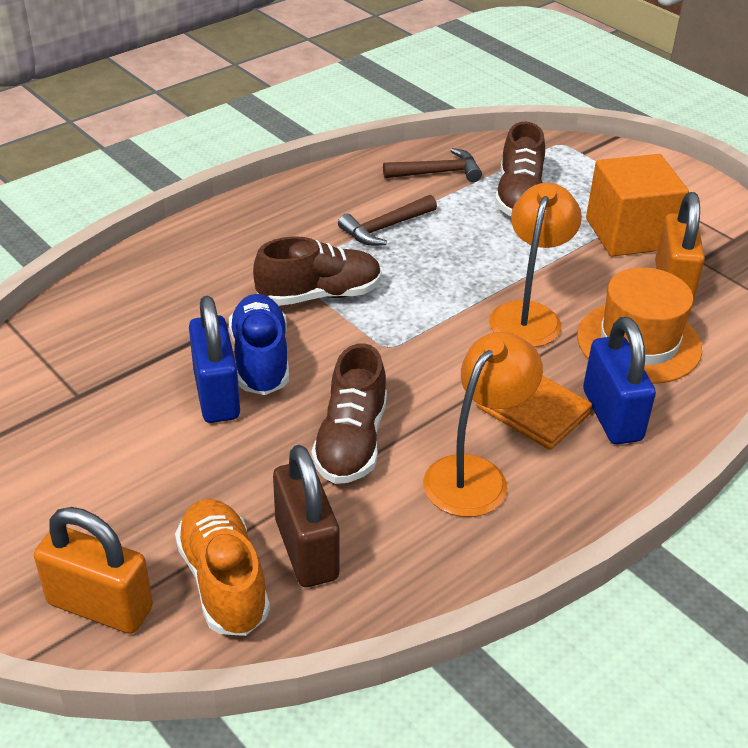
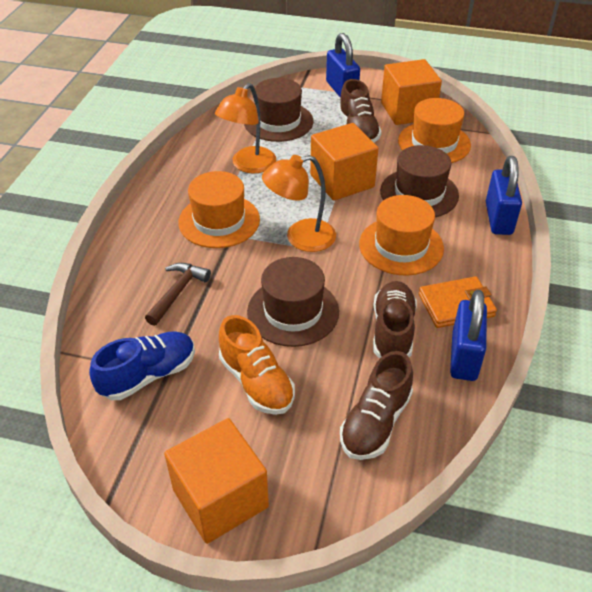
blue padlock: [189,296,240,423] [583,317,656,444] = 2 -> [326,33,360,98] [450,290,487,381] [486,156,522,235] = 3
brown hammer: [338,195,437,246] [383,148,482,182] = 2 -> [145,263,211,326] = 1
brown hat: none = 0 -> [244,78,313,142] [247,257,339,347] [380,145,459,217] = 3
brown padlock: [273,445,340,587] = 1 -> none = 0
orange cube: [586,154,689,256] = 1 -> [164,418,269,544] [310,123,379,201] [381,59,442,125] = 3
orange hat: [577,267,702,384] = 1 -> [178,171,260,248] [359,195,444,276] [398,98,471,163] = 3
orange padlock: [34,507,153,634] [655,192,705,301] = 2 -> none = 0

